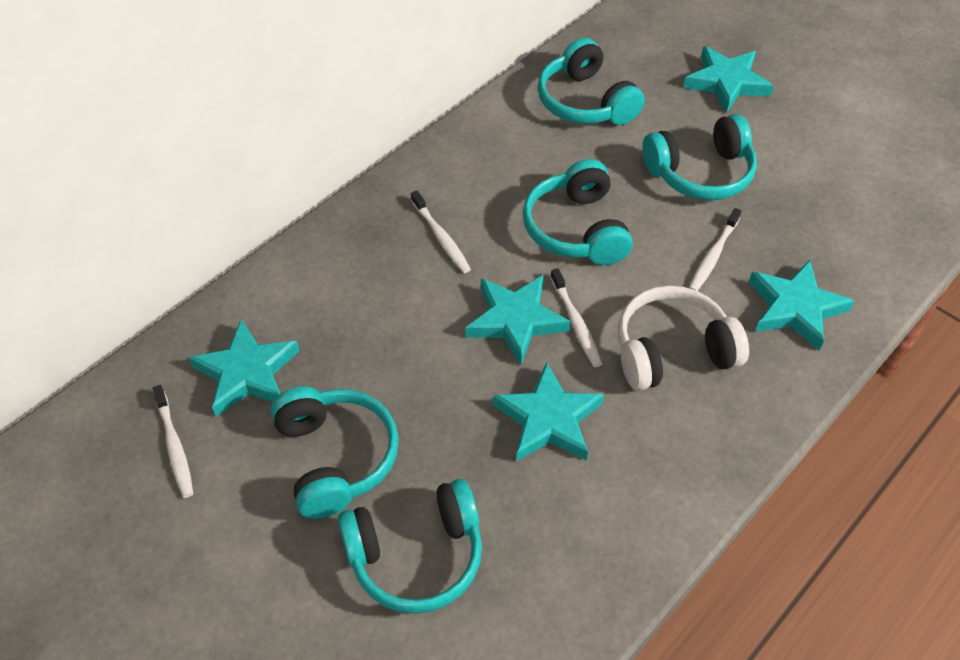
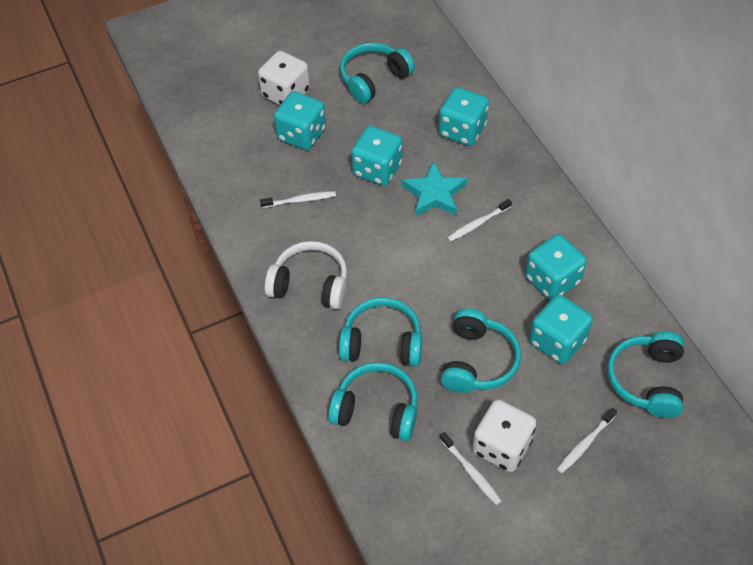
turquoise dice: none = 0 -> [274,91,326,150] [351,126,402,186] [439,87,489,146] [525,234,587,300] [529,295,593,364] = 5
turquoise star: [189,319,300,416] [465,275,570,365] [493,362,604,462] [683,46,774,113] [749,260,855,351] = 5 -> [402,161,467,216] = 1
white dice: none = 0 -> [258,51,310,105] [472,400,536,472] = 2

